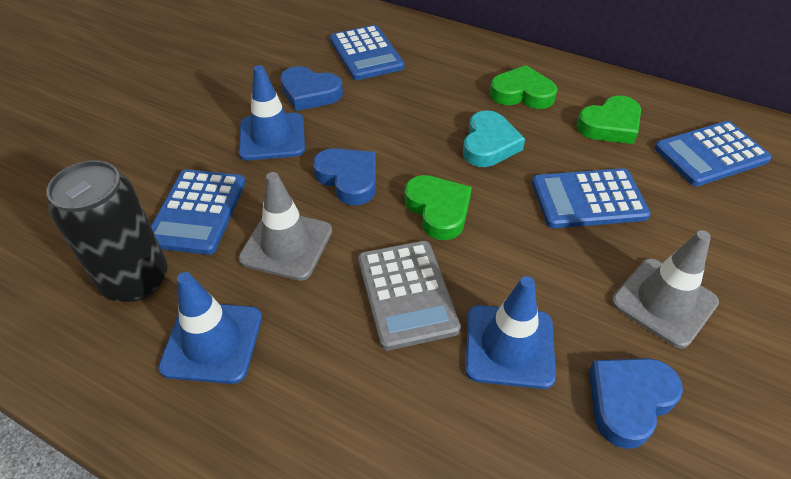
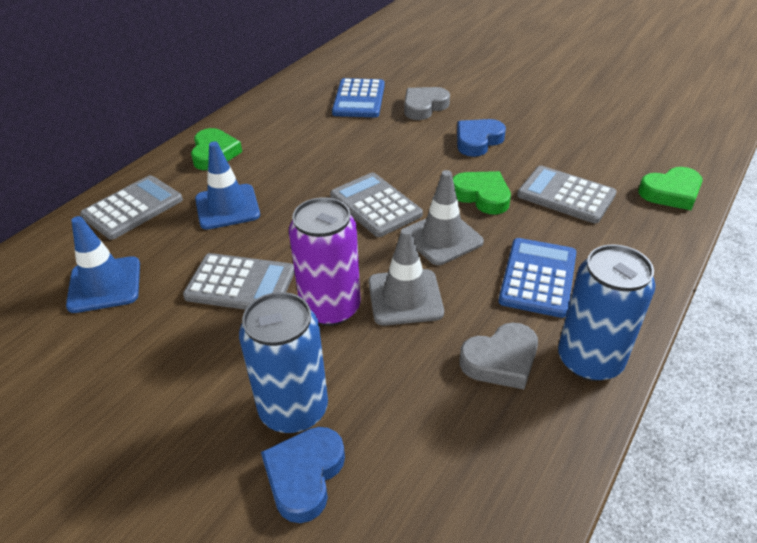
black can: [46,160,168,302] = 1 -> none = 0
blue calculator: [151,169,246,255] [330,25,405,80] [532,168,651,228] [654,121,772,186] = 4 -> [332,78,385,117] [499,238,576,318] = 2
blue can: none = 0 -> [239,292,328,433] [558,244,656,381] = 2
blue heart: [280,66,343,111] [313,148,376,205] [589,358,683,449] = 3 -> [261,427,345,523] [457,119,506,157] = 2
blue traffic cone: [158,272,262,384] [239,65,305,161] [465,276,556,389] = 3 -> [66,216,140,313] [195,141,260,230] = 2
grey calculator: [358,241,461,351] = 1 -> [80,175,183,240] [183,253,295,310] [330,173,423,237] [517,166,617,223] = 4
grey heart: none = 0 -> [404,87,450,120] [459,322,538,389] = 2
purple can: none = 0 -> [289,197,360,326] = 1
turquoise heart: [463,111,525,167] = 1 -> none = 0

